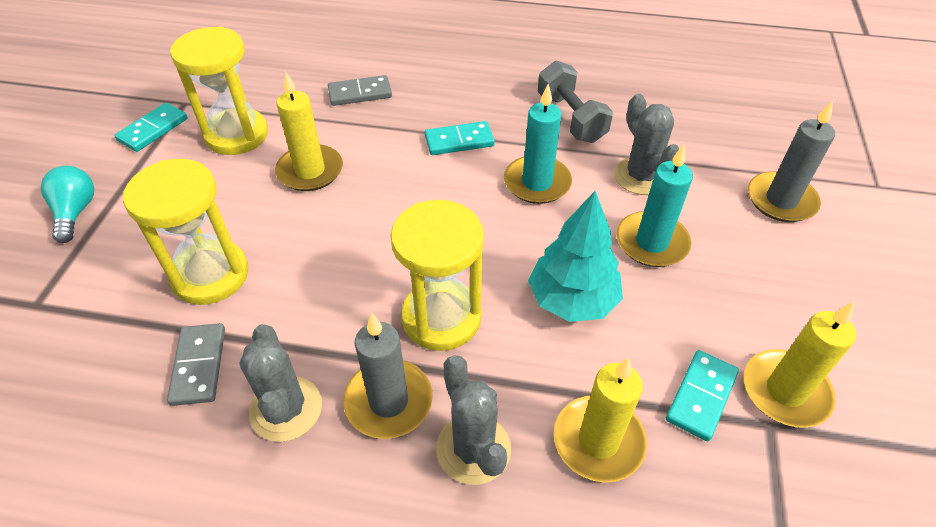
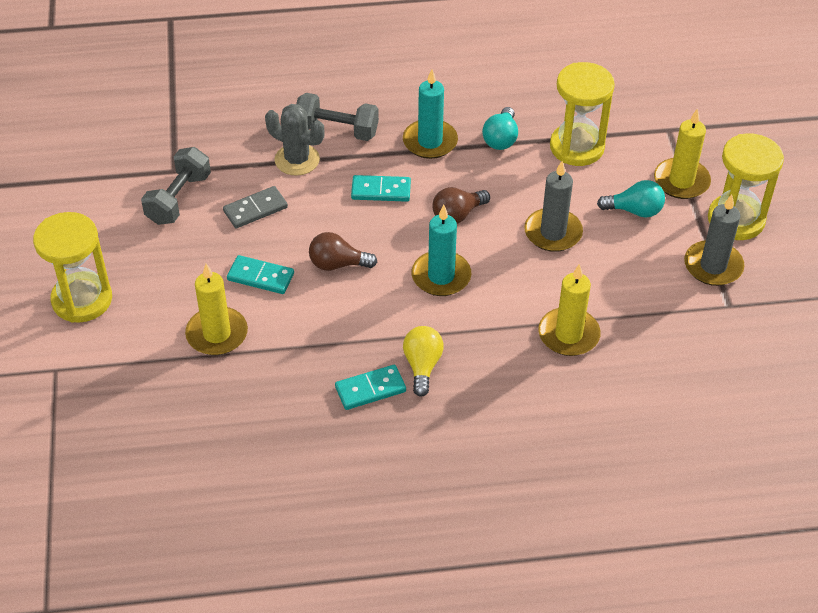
brown light bulb: none = 0 -> [309,232,377,271] [432,187,490,224] = 2
grey cactus: [239,324,322,442] [436,355,511,485] [614,94,679,195] = 3 -> [265,104,325,176] = 1
grey domino: [167,323,225,406] [328,75,392,106] = 2 -> [223,186,288,228] = 1
grey dumbbell: [538,61,613,143] = 1 -> [141,147,211,225] [296,93,379,141] = 2
turquoise light bulb: [41,166,94,243] = 1 -> [482,107,518,150] [597,180,665,218] = 2
turquoise tree: [528,191,623,322] = 1 -> none = 0
yellow light bulb: none = 0 -> [403,326,444,397] = 1

